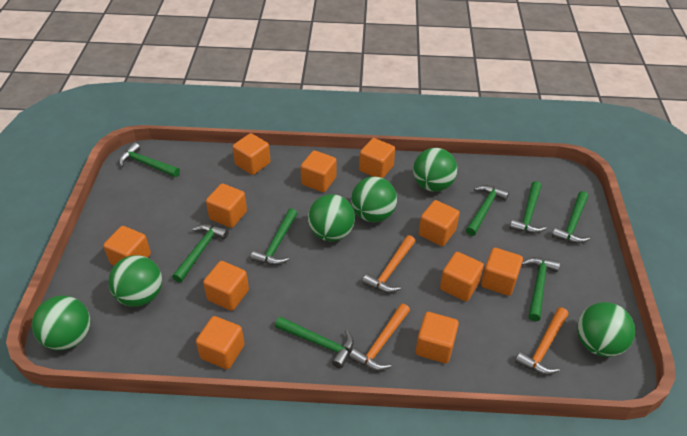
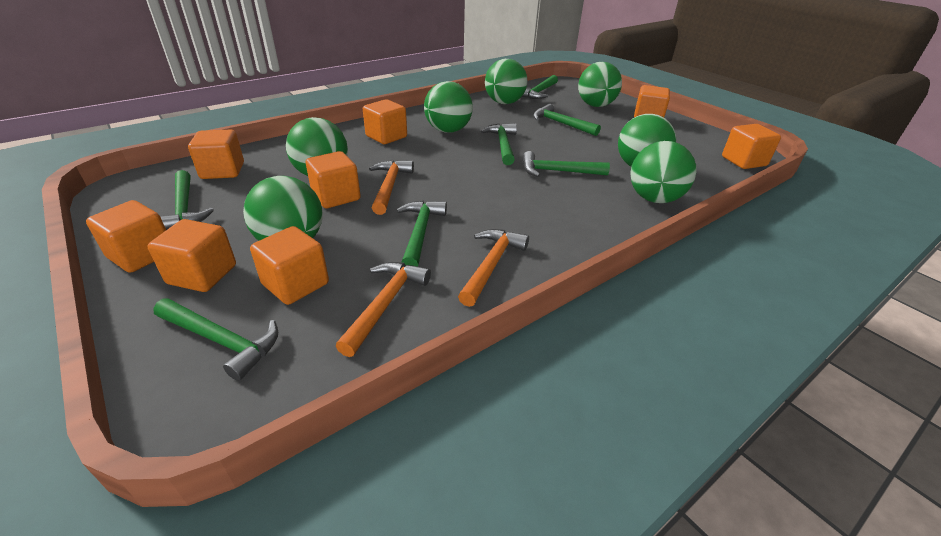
green ball: [32,296,90,350] [108,255,162,307] [308,194,355,241] [351,176,397,222] [413,148,457,192] [577,302,635,357] = 6 -> [243,176,322,241] [286,117,348,176] [424,81,473,133] [485,59,527,104] [578,62,622,107] [618,114,676,166] [630,141,697,203] = 7
green hammer: [119,142,180,177] [172,224,228,283] [251,208,298,265] [275,316,354,369] [466,185,509,236] [509,181,546,234] [522,257,560,321] [552,191,590,244] = 8 -> [153,298,278,381] [160,170,214,230] [396,200,447,267] [481,123,517,165] [522,75,558,99] [523,151,610,177] [533,104,601,136] = 7
orange cube: [103,226,151,265] [196,316,245,369] [203,261,249,311] [206,183,247,228] [232,133,270,175] [301,150,337,192] [359,138,395,178] [416,312,459,363] [419,200,460,246] [440,252,484,301] [481,248,523,296] = 11 -> [86,200,166,273] [148,219,236,292] [188,130,244,179] [250,226,329,305] [306,151,361,208] [363,99,407,144] [634,85,670,117] [722,124,781,169] = 8

